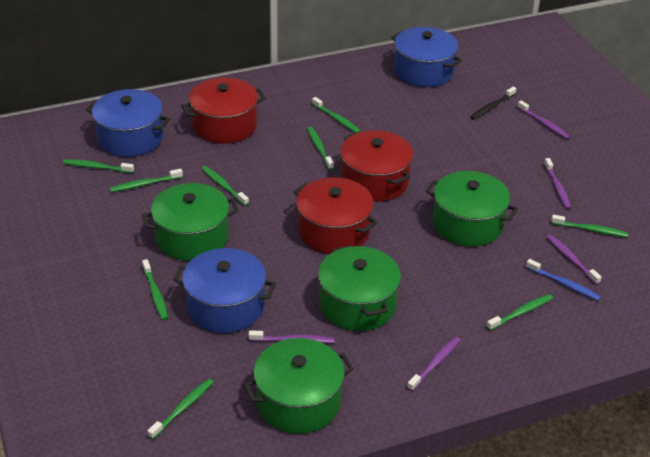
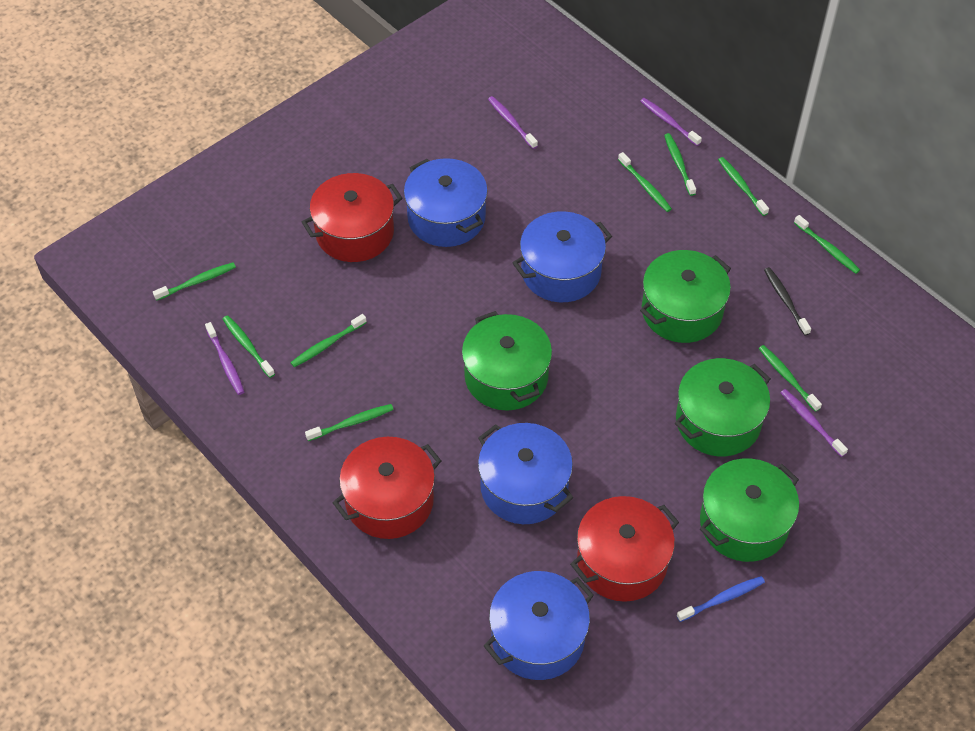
blue pot: [86,89,170,157] [173,248,276,333] [391,27,462,87] = 3 -> [404,158,488,247] [478,423,573,524] [484,571,594,680] [513,211,612,302] = 4
purple toothbrush: [249,330,335,344] [407,337,460,391] [517,100,570,139] [544,158,571,209] [546,234,602,285] = 5 -> [205,322,244,395] [488,96,538,149] [640,98,702,146] [780,389,848,457] = 4

